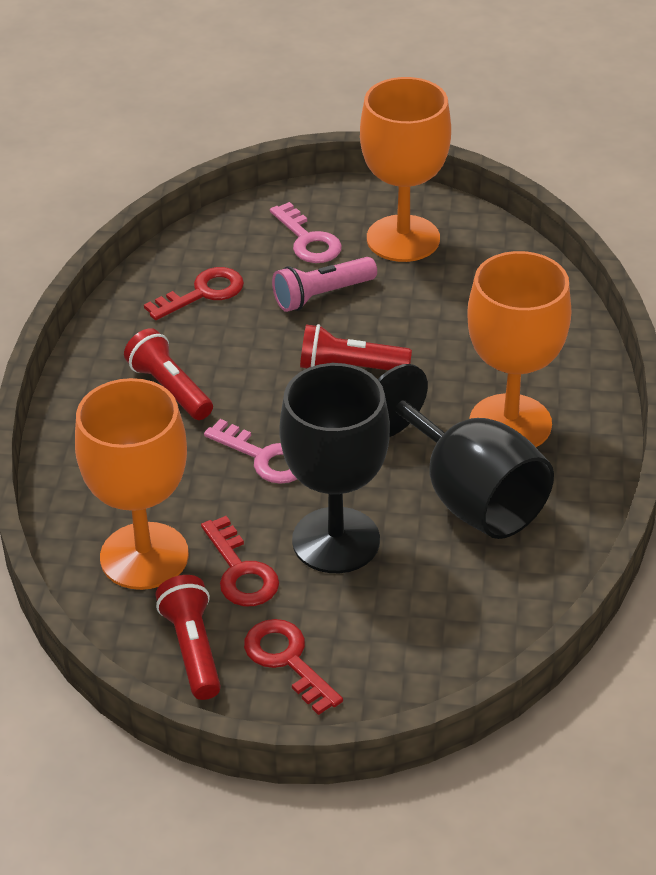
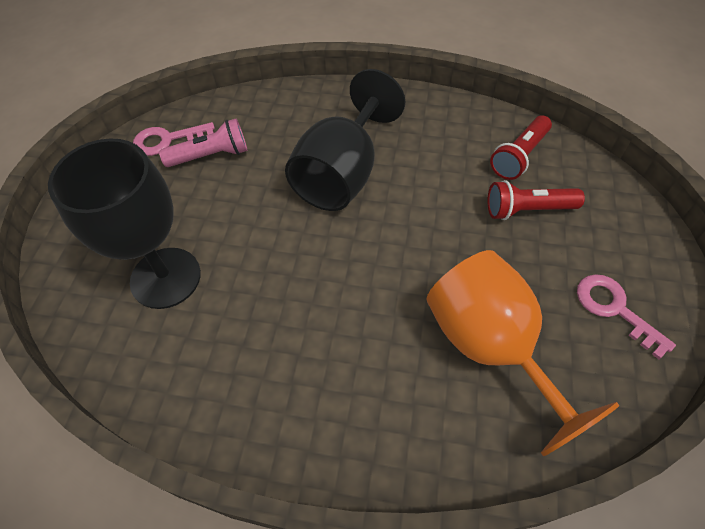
orange goblet: [75,378,189,590] [360,77,451,262] [467,251,571,447] = 3 -> [427,250,620,456] = 1
red flashlight: [124,328,213,420] [155,575,221,700] [300,324,412,370] = 3 -> [487,180,585,220] [490,115,552,180] = 2
red key: [144,267,244,320] [201,516,279,606] [244,619,343,715] = 3 -> none = 0

